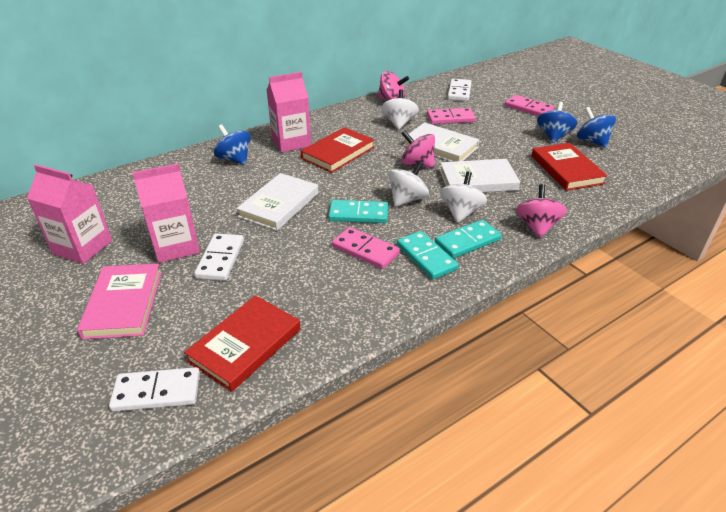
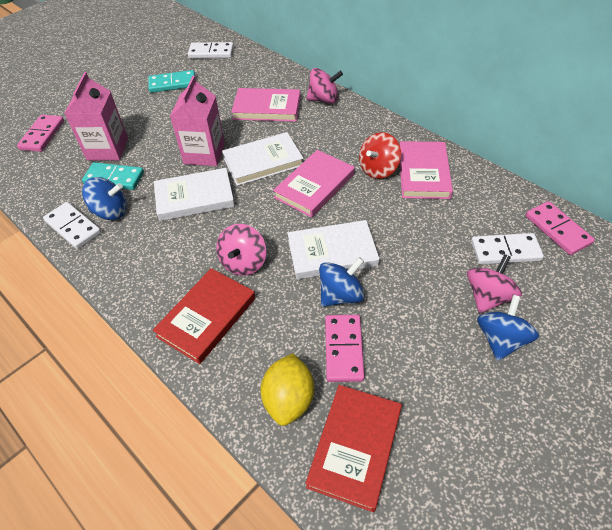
pink book: [77,264,162,339] = 1 -> [231,88,300,122] [273,150,355,218] [400,141,453,199] = 3
pink carton: [27,164,112,264] [132,163,200,263] [267,72,311,153] = 3 -> [64,72,128,161] [170,76,225,166] = 2
red book: [184,295,301,392] [301,127,375,173] [531,143,608,191] = 3 -> [153,268,255,364] [305,385,402,512] = 2
red spinning top: none = 0 -> [359,132,401,179] = 1
turquoise domino: [328,200,388,223] [397,231,458,280] [435,220,502,258] = 3 -> [82,162,144,190] [148,70,195,93] = 2
white spinning top: [381,89,419,130] [388,161,429,207] [440,172,487,223] = 3 -> none = 0
yellow lemon: none = 0 -> [261,353,314,426] = 1

